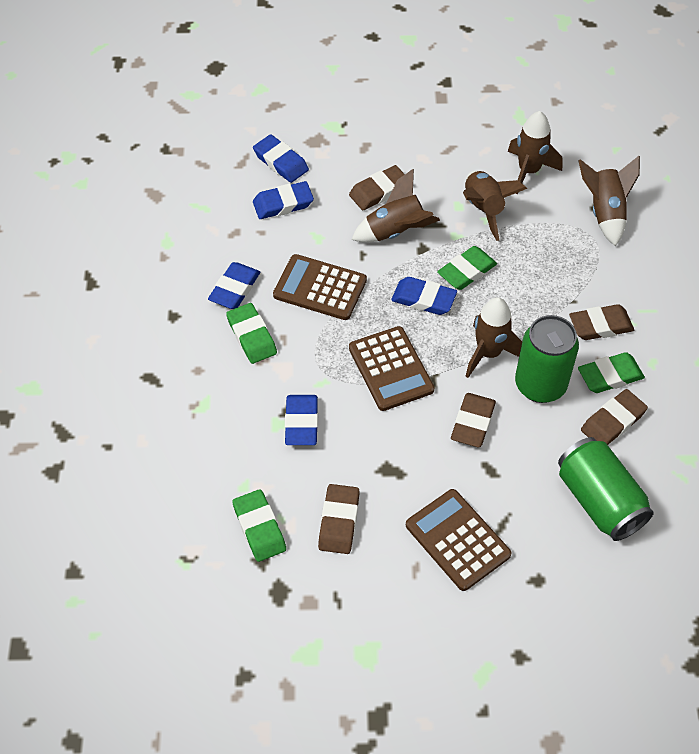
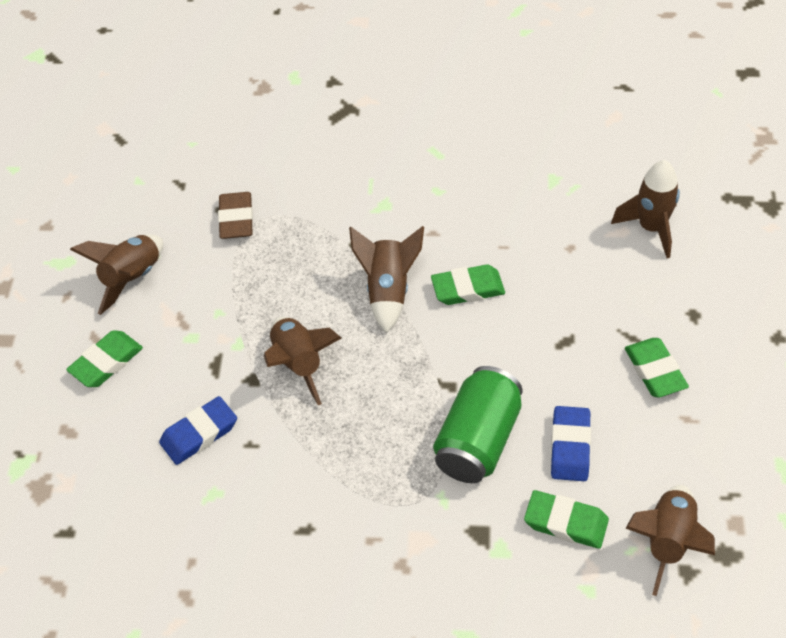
blue eraser: [208,262,260,309] [253,134,309,183] [253,181,314,219] [285,395,318,445] [391,277,457,315] = 5 -> [159,396,237,465] [551,406,591,481] = 2
brown calculator: [273,254,367,320] [349,326,435,411] [406,489,511,591] = 3 -> none = 0
brown eraser: [318,484,360,554] [349,165,405,210] [451,393,496,447] [569,304,634,340] [581,389,648,445] = 5 -> [218,192,253,239] = 1
green can: [515,315,579,403] [558,437,654,541] = 2 -> [433,366,523,483] = 1

